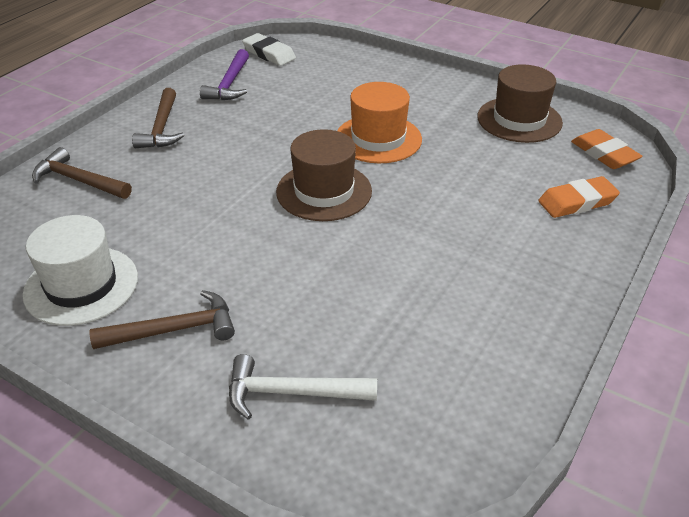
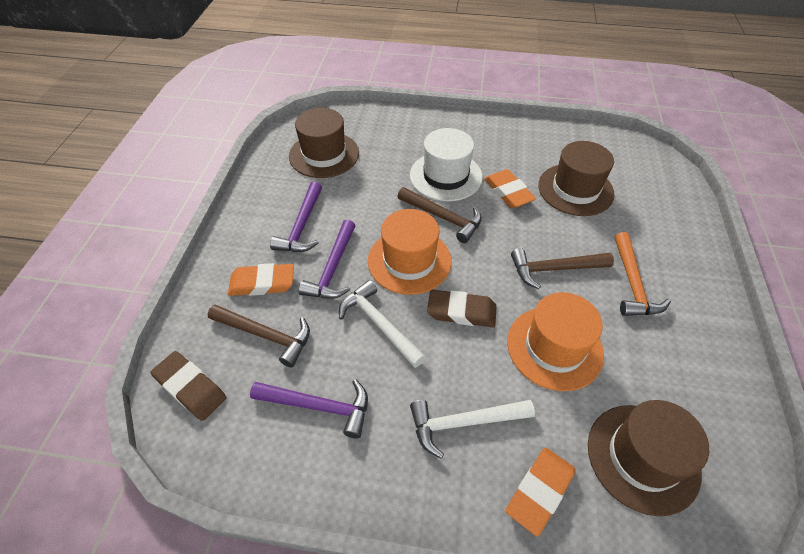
brown eraser: none = 0 -> [151,351,227,421] [427,290,497,327] = 2
brown hat: [276,129,372,221] [477,64,563,143] = 2 -> [289,108,359,178] [538,141,615,216] [588,400,709,516] = 3
orange eraser: [538,176,620,218] [571,129,643,169] = 2 -> [228,263,294,296] [484,169,536,208] [506,448,575,536] = 3
orange hammer: none = 0 -> [615,232,671,316] = 1
orange hat: [337,82,422,163] = 1 -> [368,209,451,295] [507,292,604,391] = 2
purple hammer: [200,49,249,100] = 1 -> [250,379,368,439] [270,182,322,252] [299,220,356,299] = 3
white eraser: [242,33,296,66] = 1 -> none = 0
white hammer: [229,354,377,420] = 1 -> [339,280,426,368] [410,400,535,459] = 2

